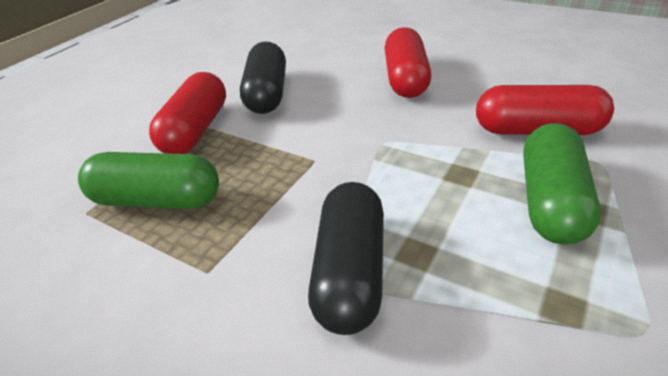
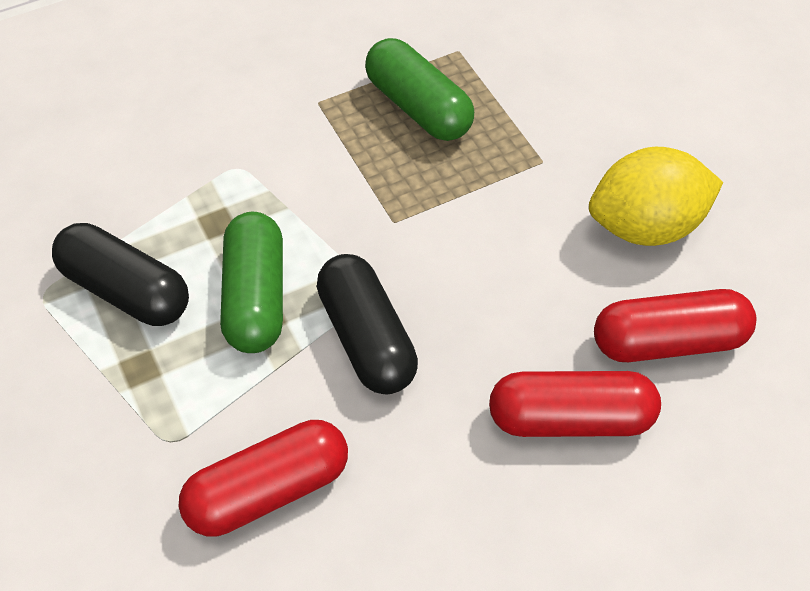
yellow lemon: none = 0 -> [589,147,723,246] = 1

